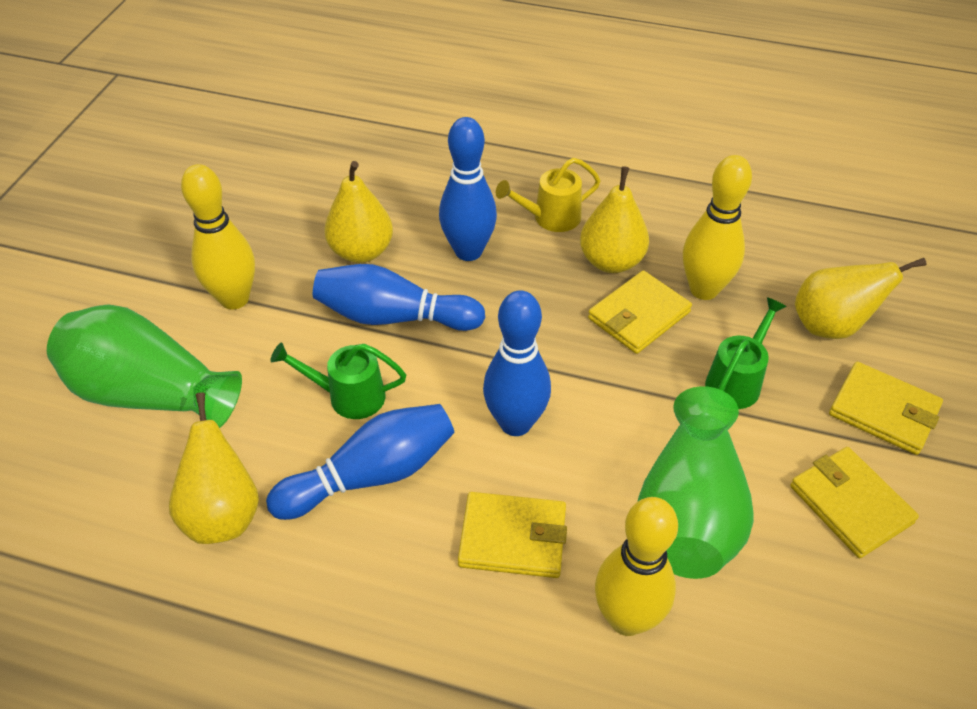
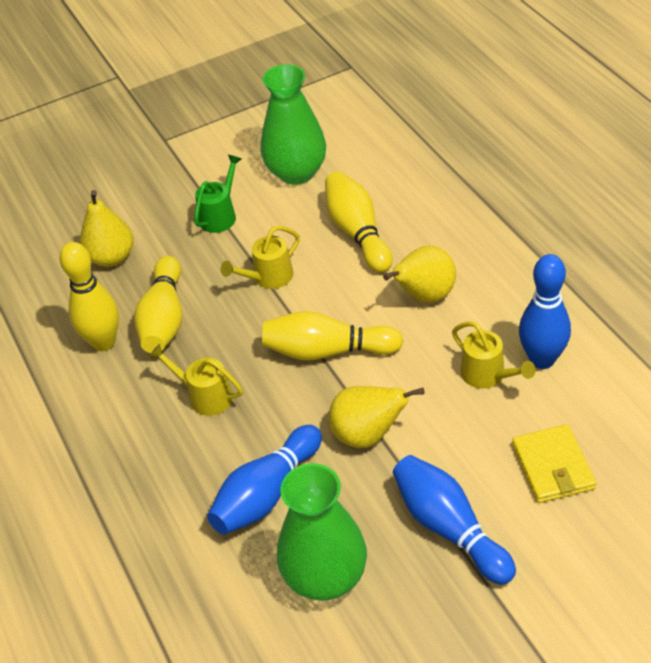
blue bowling pin: [266,404,454,520] [313,264,485,331] [439,117,497,261] [483,290,551,436] = 4 -> [207,425,322,534] [393,455,516,585] [519,254,571,369] = 3
green watering can: [270,342,406,419] [705,297,787,409] = 2 -> [194,155,242,233] = 1
yellow bowling pin: [181,164,255,310] [595,497,678,636] [683,155,752,300] = 3 -> [60,242,119,351] [134,256,182,353] [262,311,403,360] [325,171,392,272] = 4
yellow pear: [169,392,259,544] [324,161,393,263] [580,166,649,273] [795,258,926,339] = 4 -> [80,190,134,267] [328,386,425,448] [383,246,456,303] = 3
yellow wallet: [458,492,567,578] [588,270,692,354] [790,447,919,558] [829,362,943,455] = 4 -> [512,424,596,503] = 1
yellow watering can: [496,158,601,232] = 1 -> [149,344,243,416] [221,226,300,289] [452,321,535,389] = 3

